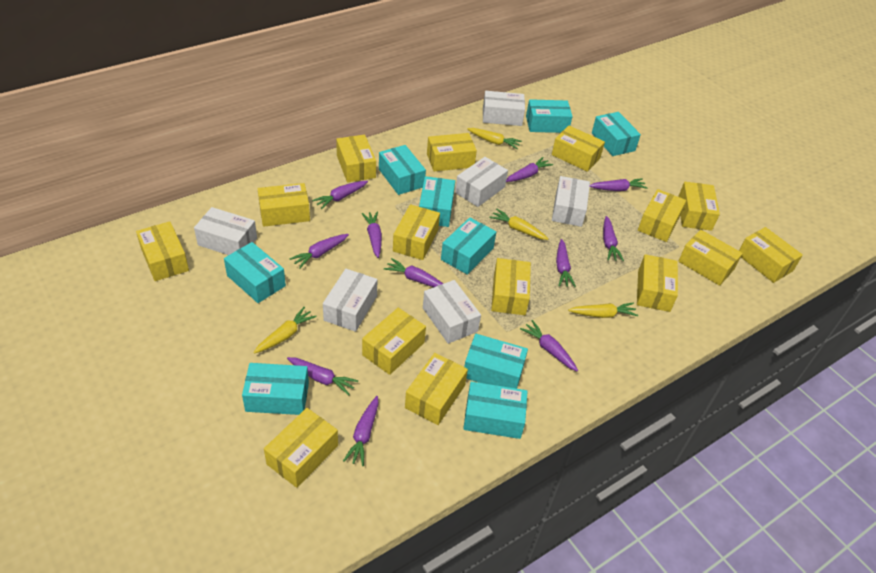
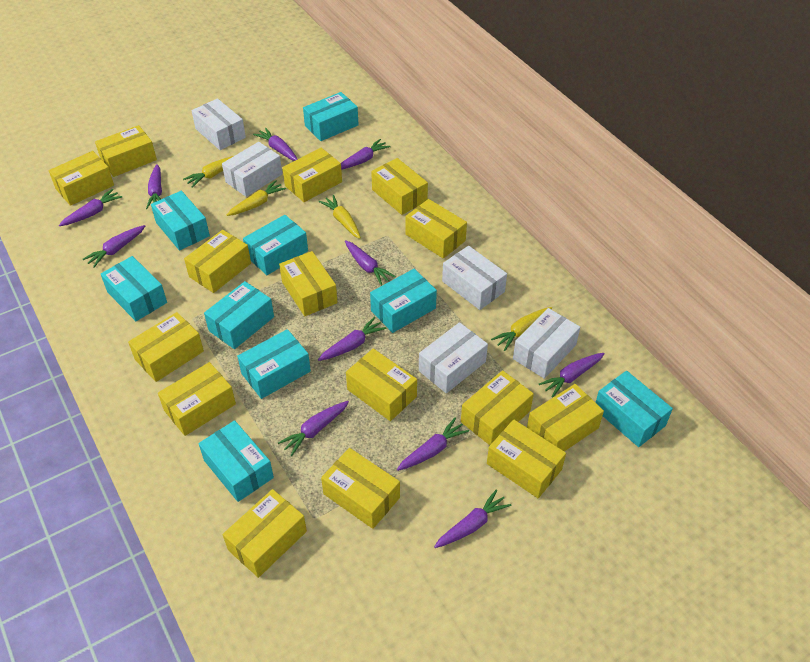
white box: [194,207,257,255] [323,269,377,332] [423,280,481,344] [455,157,508,207] [483,91,525,126] [552,176,590,227] = 6 -> [192,98,246,150] [222,142,282,197] [419,322,488,393] [442,246,507,310] [513,308,580,379] = 5

